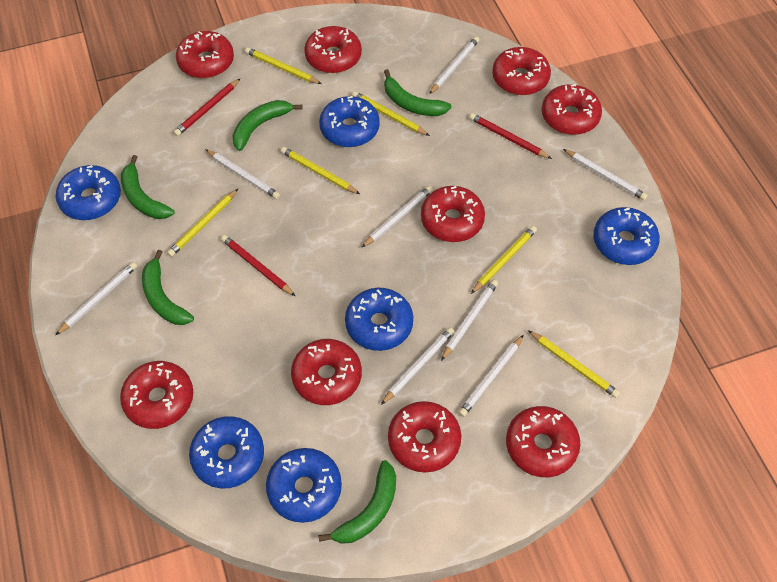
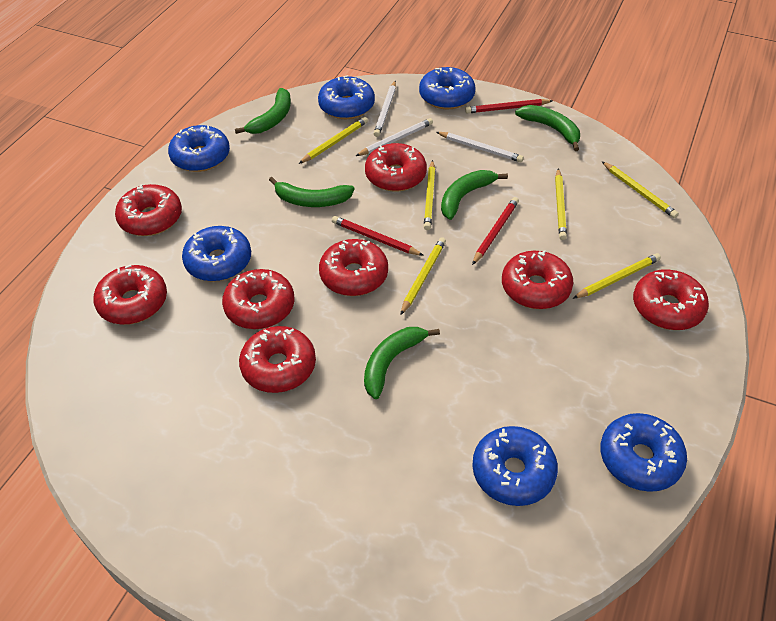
red donut: [120,361,193,429] [176,31,234,78] [291,339,362,405] [304,26,362,73] [388,401,461,473] [421,186,485,242] [492,47,551,95] [506,406,580,477] [542,84,602,135] = 9 -> [93,264,167,325] [115,184,182,236] [222,269,294,329] [239,326,316,393] [319,239,388,296] [365,143,427,192] [502,250,573,309] [633,269,709,330] = 8
white pencil: [56,262,137,335] [205,149,280,199] [361,186,433,248] [381,327,455,405] [429,36,479,94] [441,280,498,361] [458,335,524,417] [563,149,648,201] = 8 -> [356,118,433,156] [373,81,396,137] [436,132,524,163] = 3

